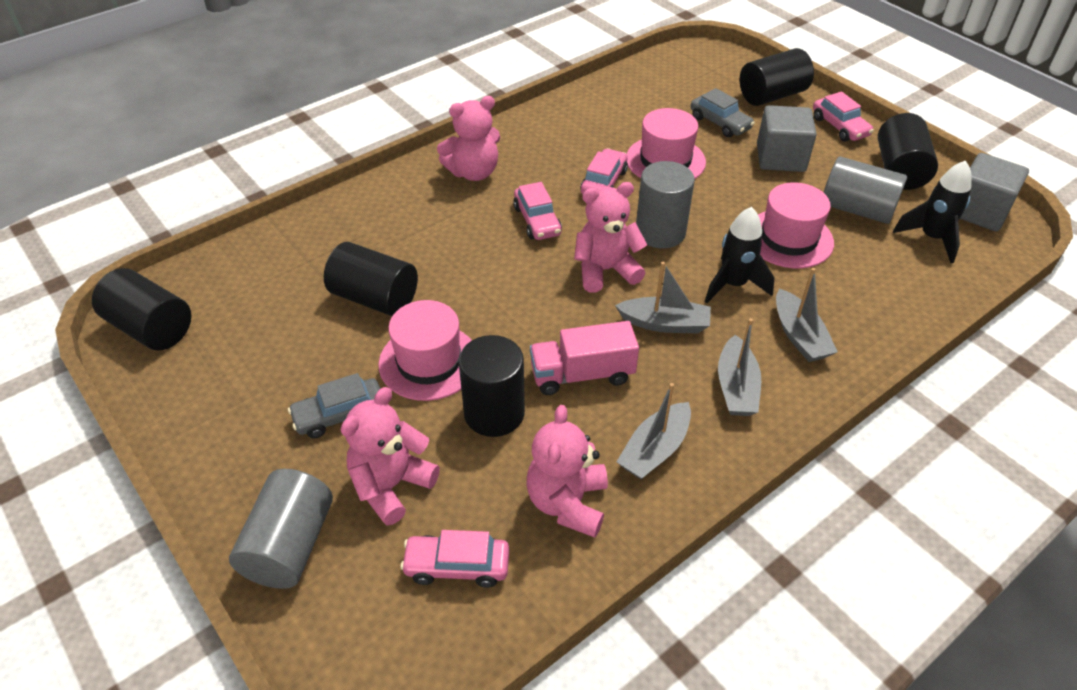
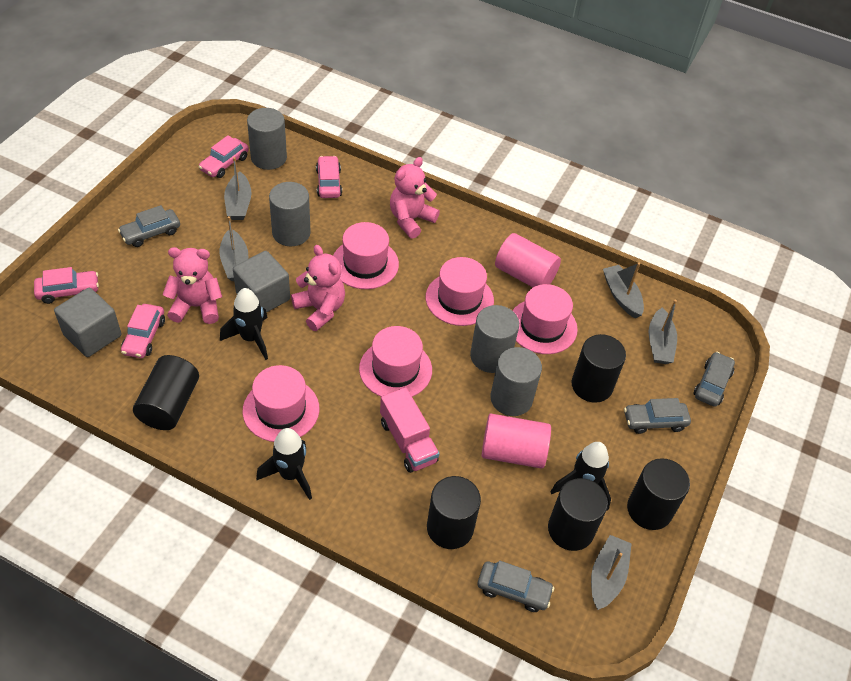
black rocket: [705,207,775,303] [893,161,972,263] = 2 -> [220,288,268,360] [256,428,312,500] [551,442,611,511] = 3
grey boat: [615,262,711,333] [617,383,691,479] [718,318,761,416] [776,268,838,362] = 4 -> [219,216,248,281] [224,157,252,220] [591,535,632,610] [603,263,644,318] [648,300,677,364] = 5
grey car: [288,373,381,438] [690,88,755,137] = 2 -> [118,205,180,247] [477,560,554,612] [624,398,691,434] [694,352,735,407] = 4
grey cylinder: [229,469,333,589] [636,161,695,249] [823,156,907,224] = 3 -> [247,108,287,170] [269,182,311,246] [470,305,519,373] [491,347,542,416] = 4
pink cylinder: none = 0 -> [482,414,551,469] [495,233,561,287] = 2
pink hat: [378,300,472,401] [627,108,706,179] [758,182,834,268] = 3 -> [242,365,319,442] [333,222,399,289] [359,326,432,397] [426,257,494,326] [512,284,578,354] = 5
pink teddy bear: [341,387,440,525] [437,96,500,181] [527,405,608,538] [574,182,647,292] = 4 -> [163,247,222,324] [291,245,345,331] [390,157,440,239] = 3

